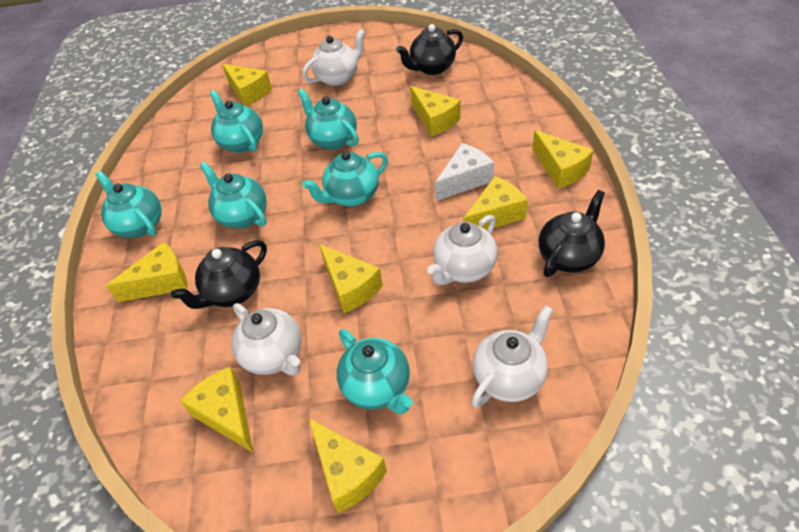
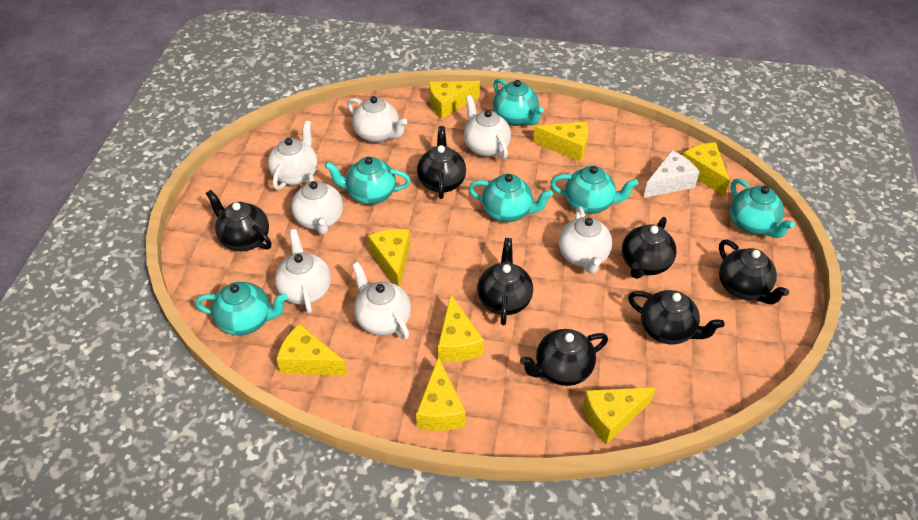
black teapot: [171,240,267,309] [396,24,463,75] [539,190,605,277] = 3 -> [206,190,271,251] [417,126,466,199] [477,238,533,325] [520,329,608,386] [622,217,676,279] [628,290,724,344] [719,240,789,305] = 7
white teapot: [231,303,302,375] [302,29,365,86] [427,215,497,285] [472,305,553,408] = 4 -> [268,120,318,190] [275,229,331,313] [291,173,343,234] [347,96,407,143] [352,262,411,340] [464,95,511,159] [559,206,612,274] = 7

